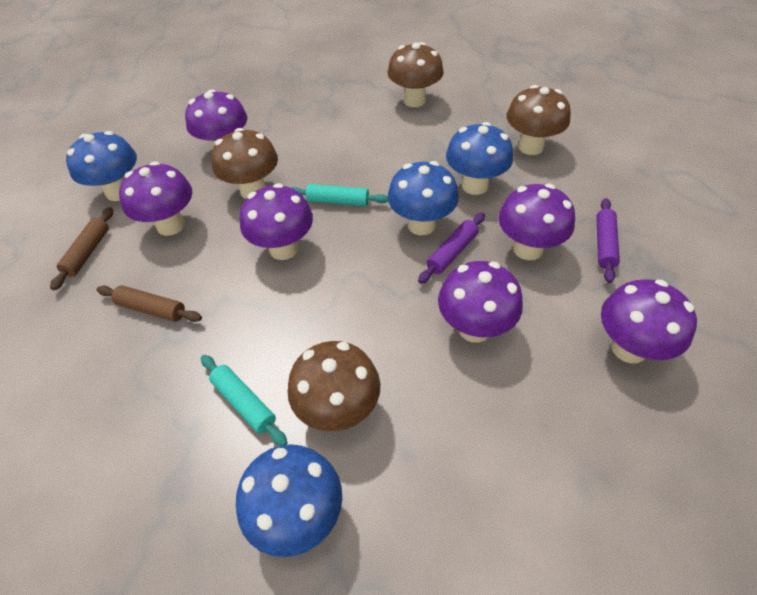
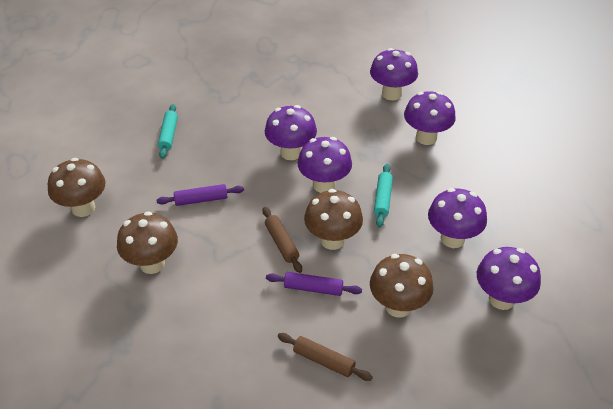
blue mushroom: [66,131,137,201] [236,444,342,557] [388,161,459,235] [446,122,513,195] = 4 -> none = 0

